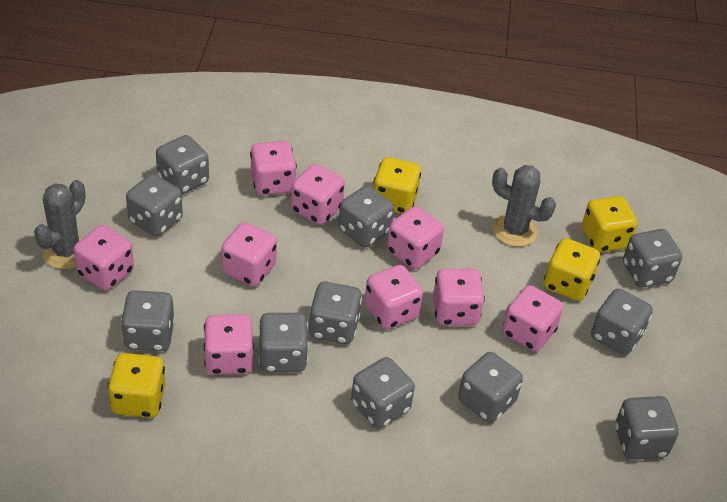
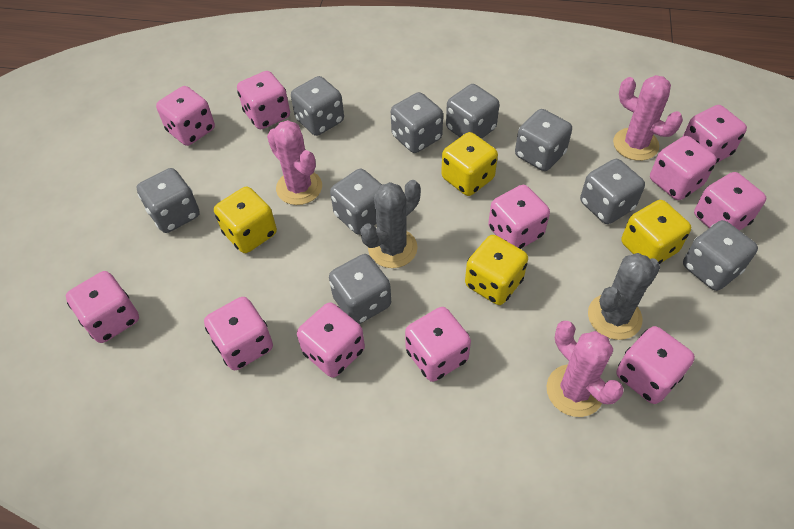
grey dice: [121,290,175,351] [126,174,183,236] [156,135,209,194] [259,313,309,372] [309,282,362,344] [338,186,394,248] [351,357,415,428] [458,352,523,423] [591,288,653,355] [615,396,679,460] [623,229,682,287] = 11 -> [136,168,200,233] [291,76,344,136] [329,254,391,324] [330,169,382,234] [391,92,443,153] [446,84,500,139] [515,109,572,171] [580,159,645,224] [683,220,758,291] = 9
pink cactus: none = 0 -> [267,120,322,205] [547,321,624,417] [613,75,683,161] = 3
pink dice: [74,225,134,291] [204,314,254,375] [221,222,277,286] [250,141,297,196] [291,164,345,225] [365,265,423,330] [387,206,444,269] [433,269,485,326] [502,285,563,352] = 9 -> [66,271,139,343] [156,86,215,146] [204,297,273,370] [237,71,290,129] [297,303,365,378] [405,307,471,382] [488,185,550,249] [617,326,695,404] [650,136,717,200] [683,105,747,163] [694,172,766,231] = 11

